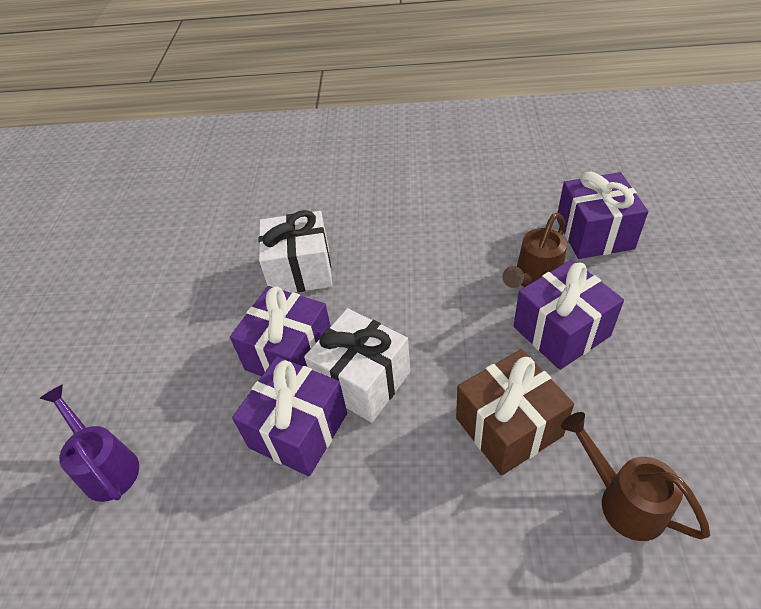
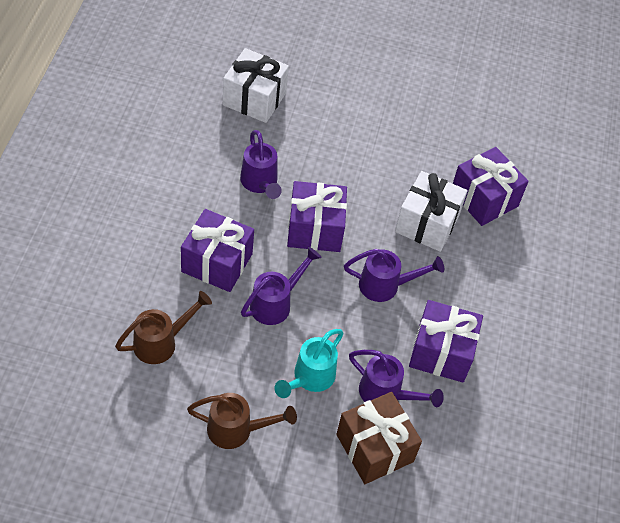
purple watering can: [39,385,139,502] = 1 -> [240,130,282,199] [241,247,322,325] [344,249,444,302] [349,350,444,407] = 4
turquoise watering can: none = 0 -> [274,329,344,398] = 1

